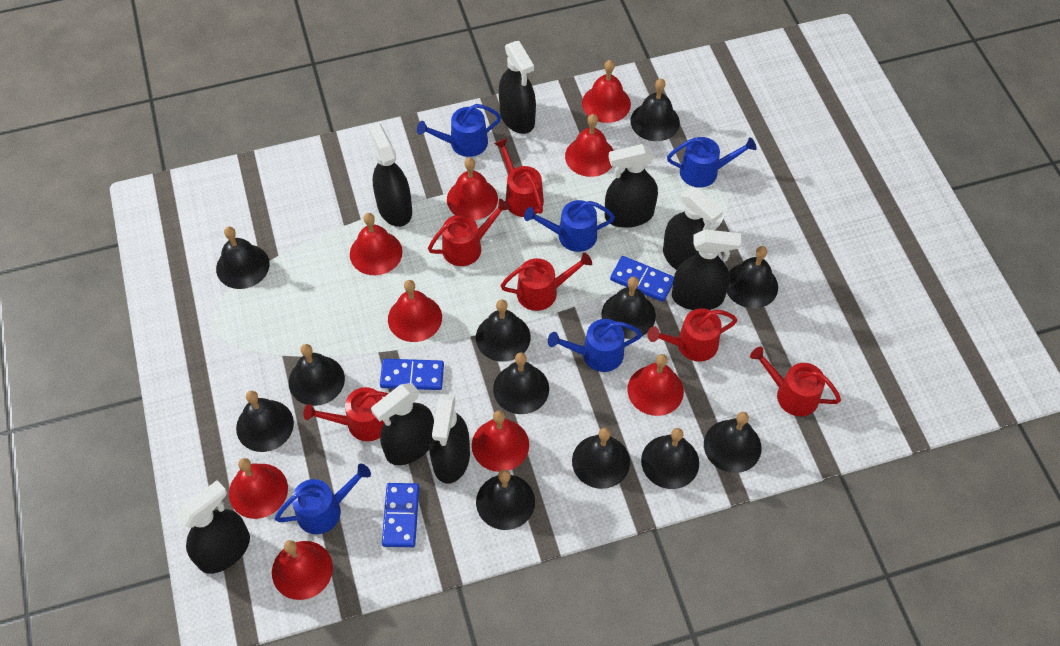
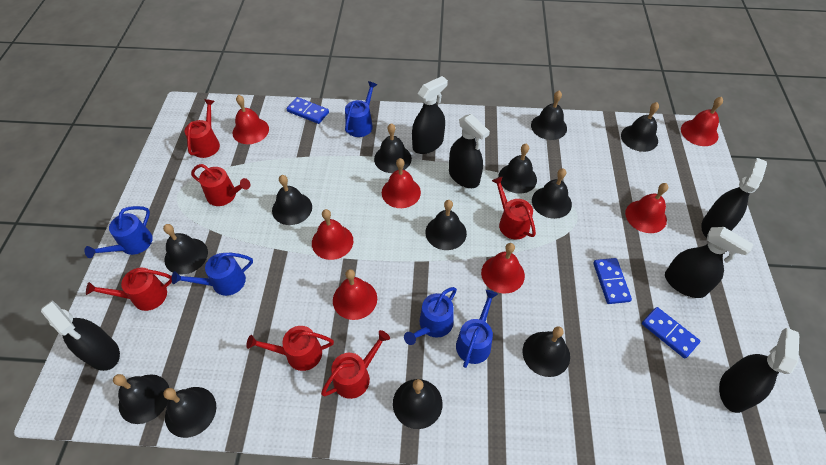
black spray bottle: [177,480,250,574] [368,123,412,227] [371,383,434,465] [429,394,470,484] [499,41,536,134] [605,144,658,228] [663,188,723,270] [672,229,741,310] = 8 -> [41,300,120,371] [412,76,448,154] [449,114,490,188] [665,227,754,298] [701,158,767,238] [719,327,799,413] = 6
red bell: [229,458,288,519] [272,540,333,600] [350,213,402,275] [388,280,442,342] [447,158,498,220] [472,411,529,472] [565,114,614,177] [582,60,631,123] [628,354,684,416] = 9 -> [233,95,269,144] [312,209,353,260] [333,269,377,320] [382,158,421,208] [481,243,525,294] [625,183,668,233] [681,97,723,146] = 7

